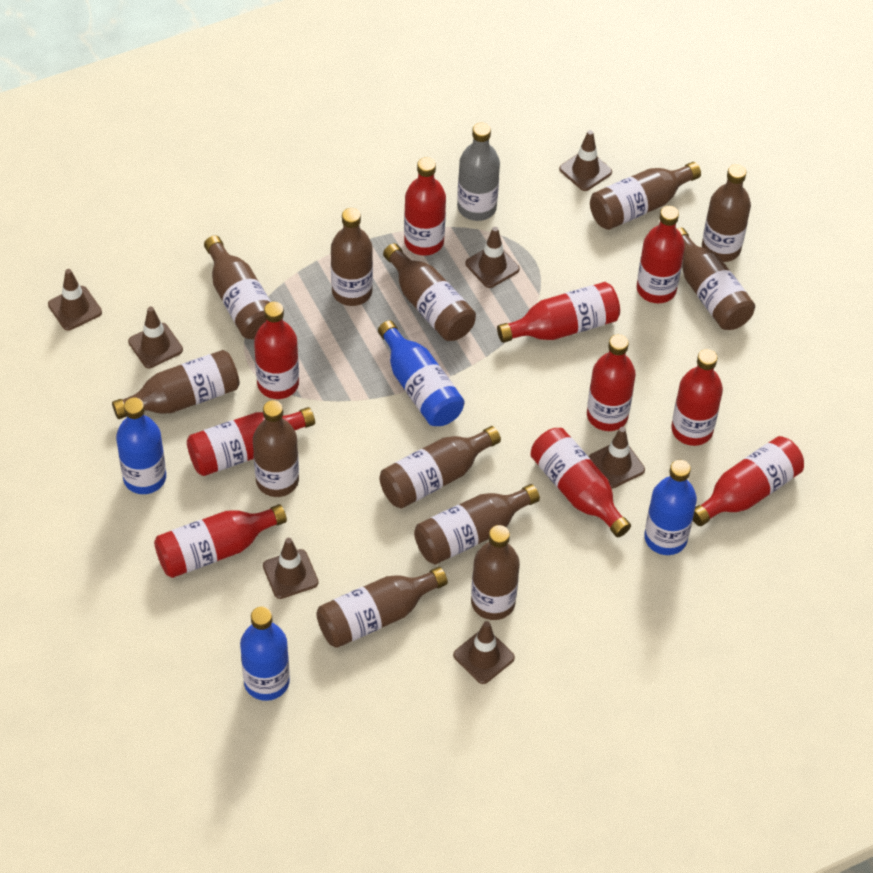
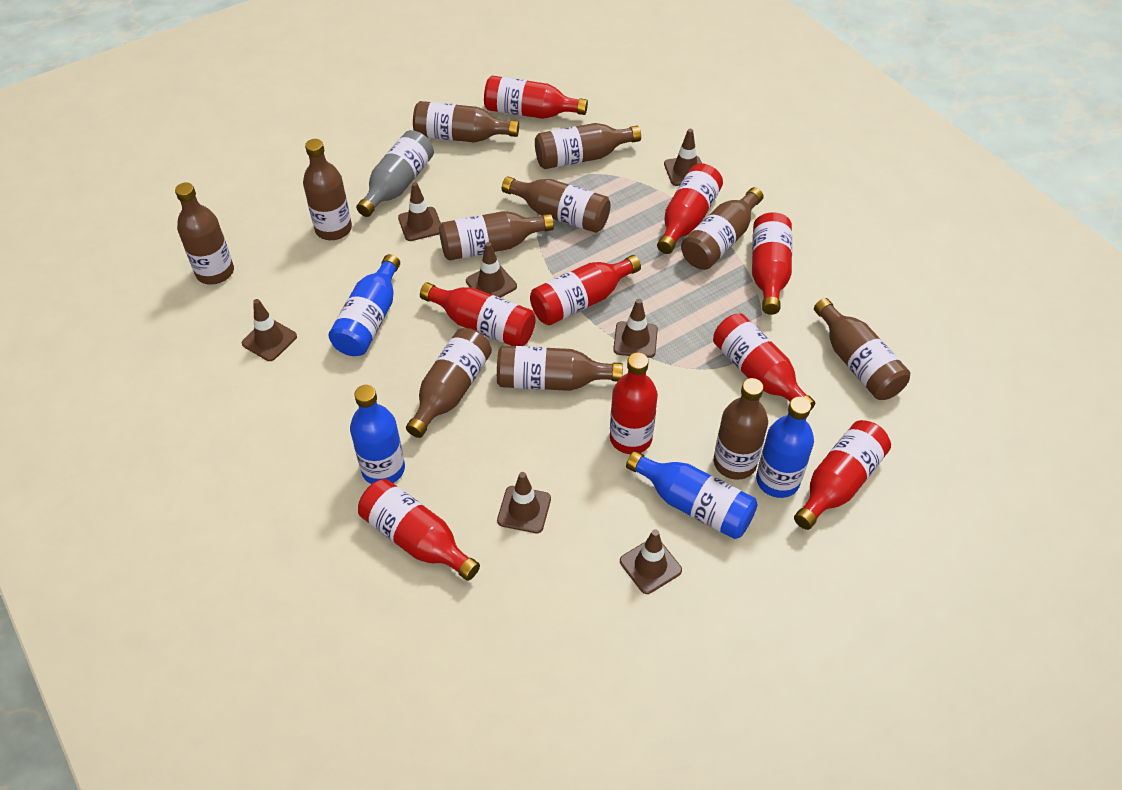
brown bottle: [112,350,240,419] [204,236,271,339] [253,400,299,497] [316,567,448,648] [331,208,373,306] [379,426,501,509] [383,243,476,341] [414,484,540,565] [471,525,520,620] [590,162,701,230] [677,228,755,330] [702,164,751,262] = 12 -> [175,182,234,285] [303,139,352,240] [406,328,492,438] [413,101,519,142] [439,211,554,261] [497,346,623,391] [502,176,611,233] [535,123,641,169] [681,187,764,270] [714,378,768,480] [814,298,910,400] = 11
red bottle: [154,504,287,578] [187,407,315,476] [254,302,299,399] [404,157,446,256] [497,282,620,343] [530,428,631,537] [587,334,636,431] [637,206,685,303] [671,349,723,446] [693,436,804,526] = 10 -> [358,479,480,581] [420,282,536,346] [484,76,588,119] [530,255,641,325] [610,353,658,454] [657,163,723,254] [713,313,815,411] [752,212,792,315] [794,420,891,530] = 9

